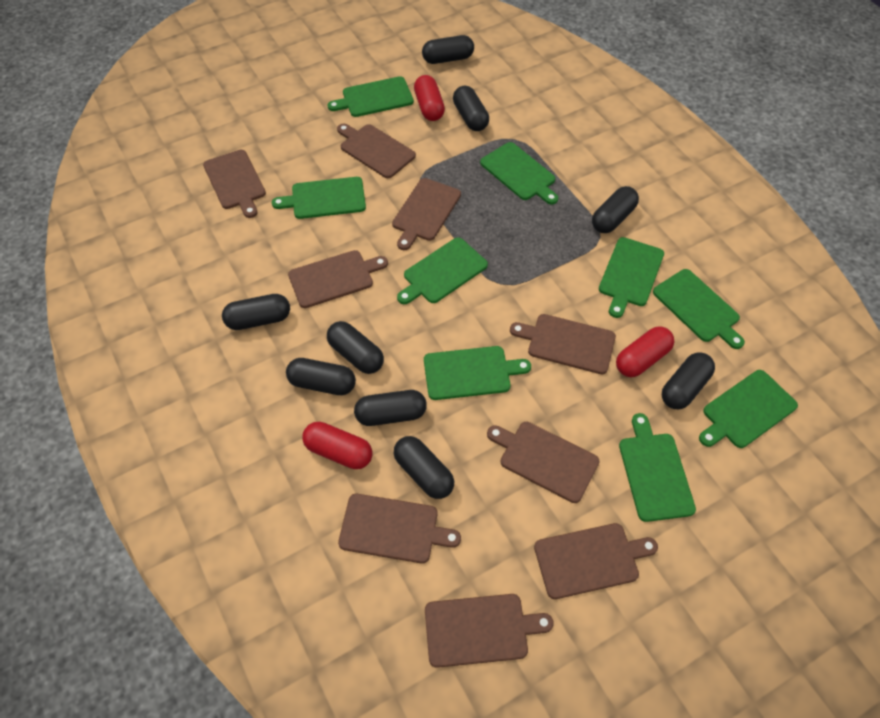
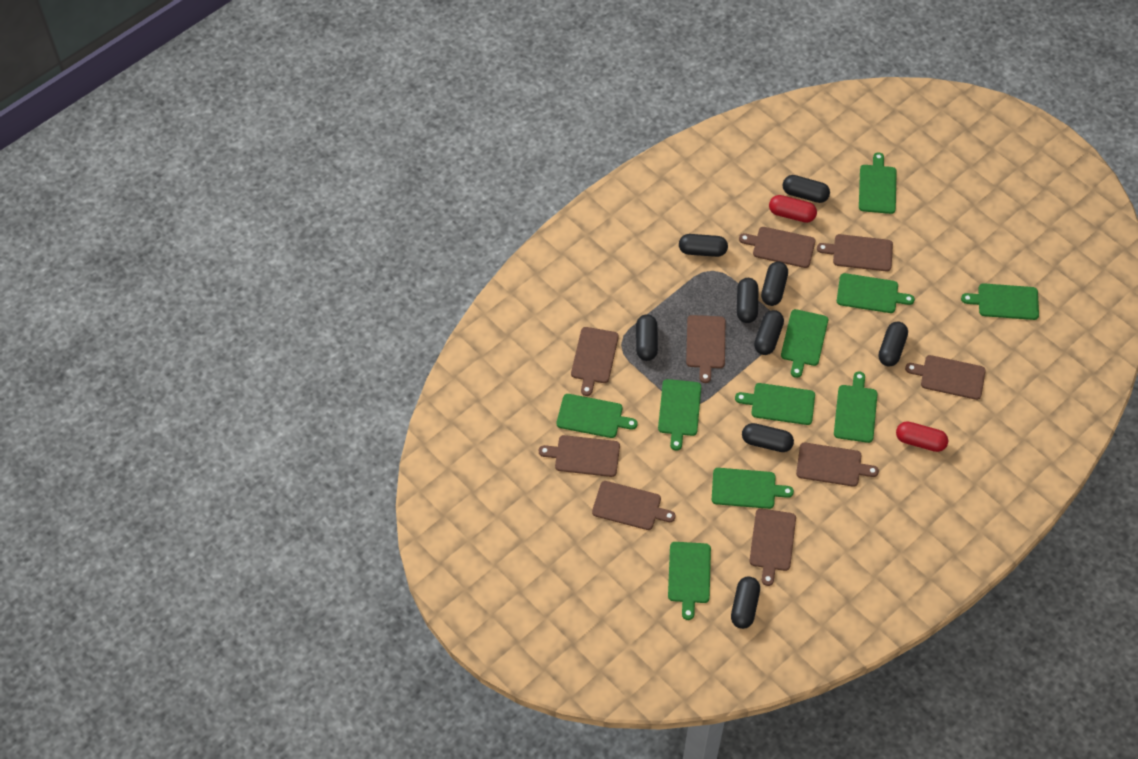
green cutting board: [272,177,366,219] [328,76,414,117] [397,237,488,304] [424,346,531,400] [480,142,558,205] [599,237,664,318] [619,413,696,522] [653,269,745,349] [699,370,798,448] = 9 -> [557,394,638,438] [658,379,701,451] [668,542,711,620] [712,468,794,509] [735,383,815,425] [781,309,828,378] [834,371,878,443] [837,273,915,313] [859,152,897,214] [961,283,1039,320] = 10
red capsule: [302,422,372,469] [414,75,445,121] [616,326,674,377] = 3 -> [769,195,817,223] [896,421,948,452] = 2

